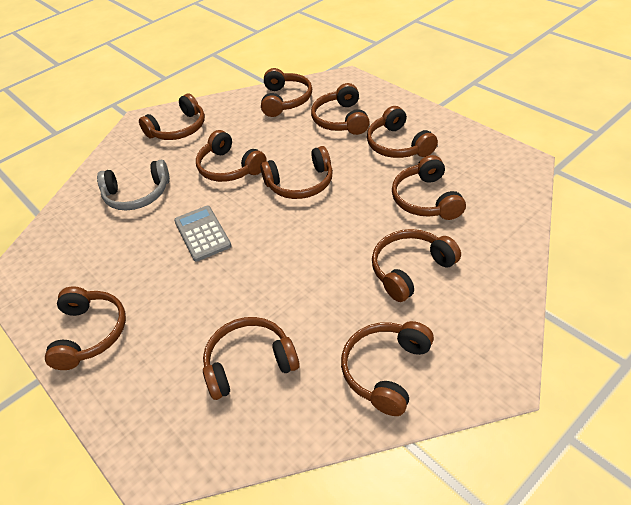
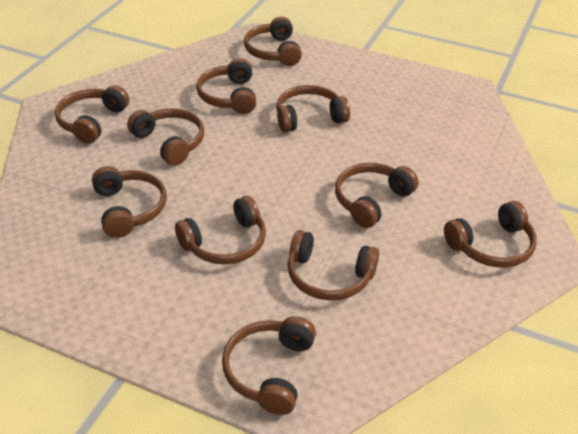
grey calculator: [174,206,231,262] = 1 -> none = 0
grey headphones: [97,160,170,210] = 1 -> none = 0

